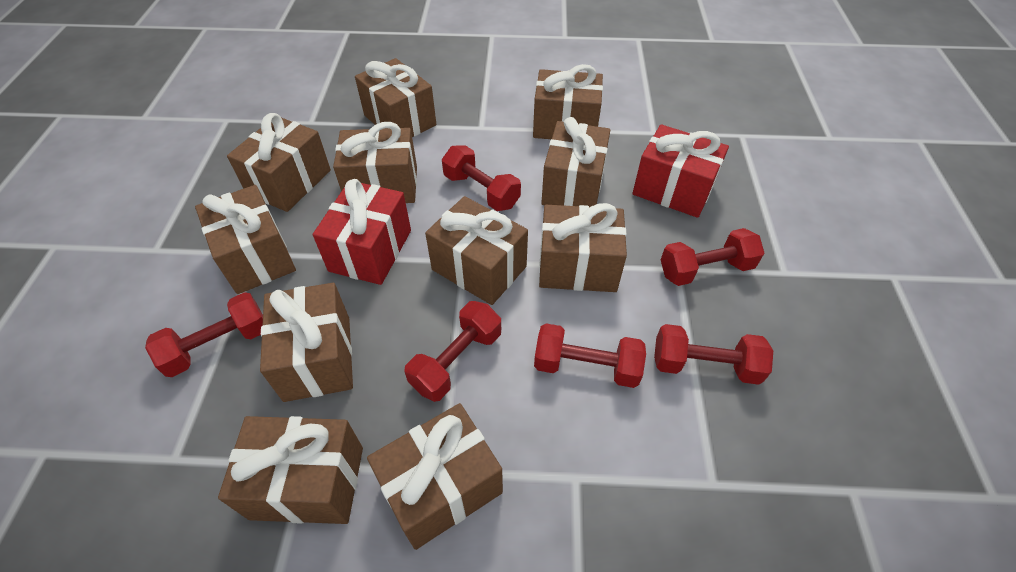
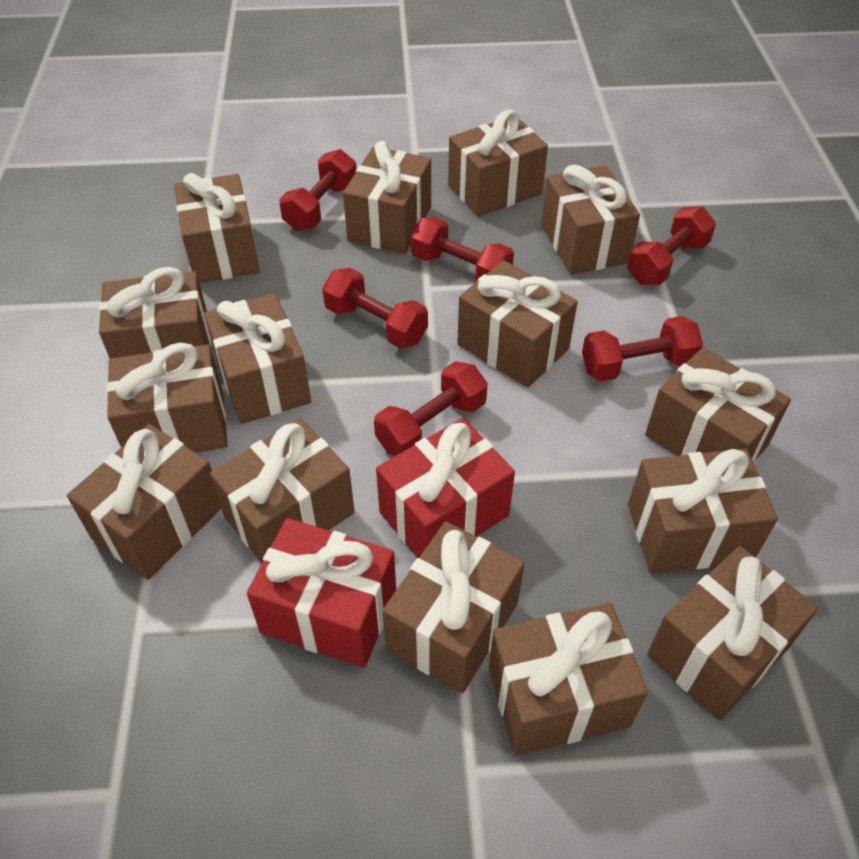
brown gift: [195,185,296,294] [218,416,363,524] [227,113,331,212] [260,283,353,402] [333,122,417,203] [355,58,436,137] [367,403,503,550] [425,196,528,305] [533,64,603,139] [539,203,627,292] [541,117,610,207] = 11 -> [67,424,221,580] [99,267,211,359] [107,342,228,453] [174,173,260,283] [204,293,311,424] [210,418,355,563] [343,141,431,254] [382,521,525,693] [448,110,548,217] [457,260,578,388] [489,603,648,755] [541,164,640,275] [628,449,778,573] [645,347,791,463] [647,546,818,720] = 15

